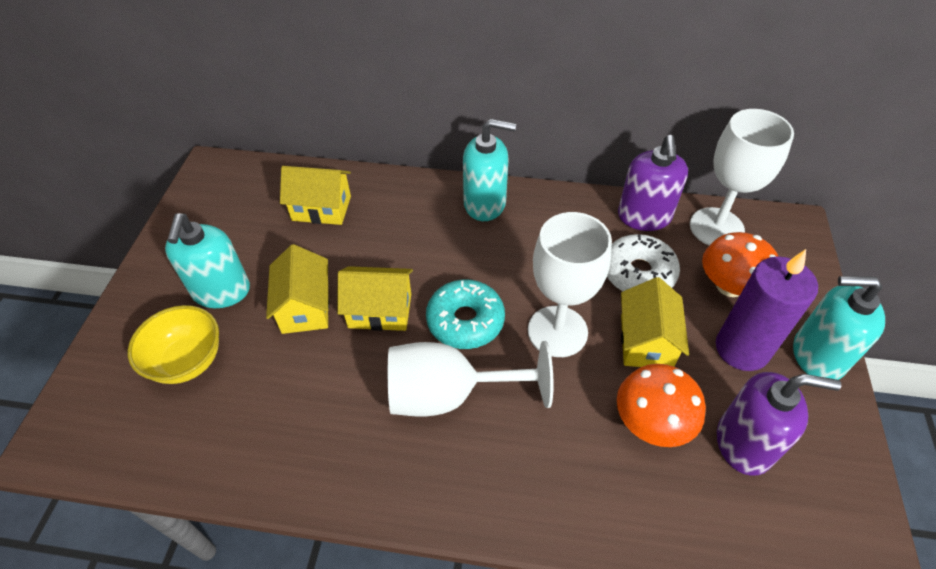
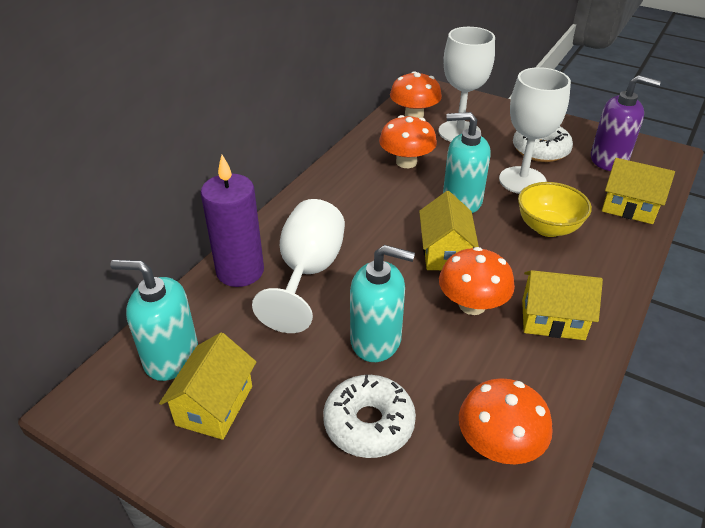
orange mushroom: [617,364,706,447] [702,232,779,297] = 2 -> [379,115,437,168] [390,71,442,118] [439,247,515,315] [459,378,553,464] = 4
purple soap dispenser: [618,135,688,231] [717,372,841,476] = 2 -> [591,75,661,171] = 1
turquoise donut: [426,280,505,349] = 1 -> none = 0
white donut: [607,234,680,291] = 1 -> [323,374,416,458] [513,126,573,162] = 2

